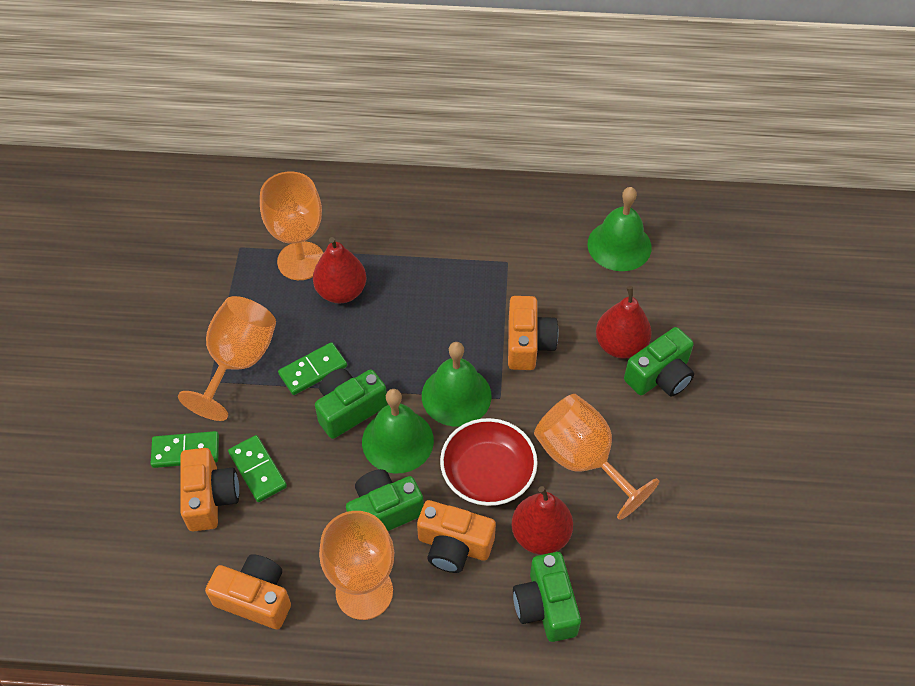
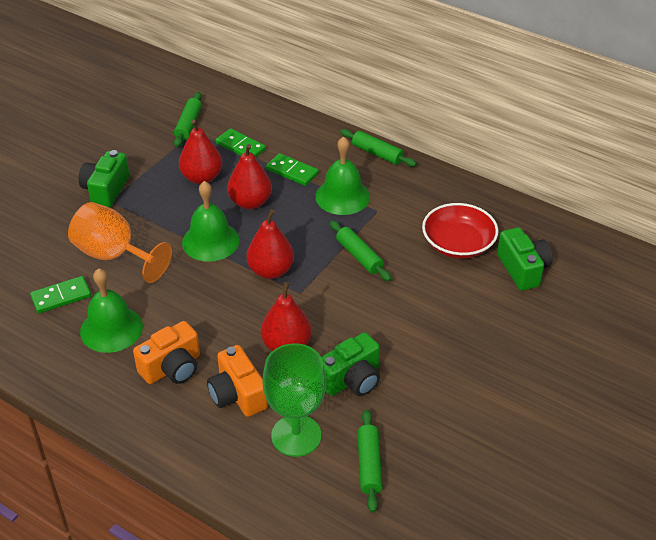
green camera: [315,369,388,439] [346,469,424,531] [513,552,581,642] [624,327,694,397] = 4 -> [79,150,129,208] [321,332,380,396] [497,227,553,291] = 3
green goblet: none = 0 -> [263,343,326,457] = 1
green rolling pin: none = 0 -> [174,92,202,147] [330,221,391,281] [340,129,417,167] [357,409,383,513] = 4
orange camera: [180,448,239,532] [205,554,291,630] [417,500,496,573] [508,296,559,370] = 4 -> [133,321,200,384] [207,345,268,417] = 2
orange goblet: [178,296,276,421] [260,171,323,280] [319,511,394,620] [534,394,659,520] = 4 -> [68,202,172,283] = 1
red pear: [313,237,366,304] [511,486,573,555] [596,286,652,359] = 3 -> [179,119,222,184] [227,144,272,209] [246,209,294,279] [261,282,312,351] = 4

